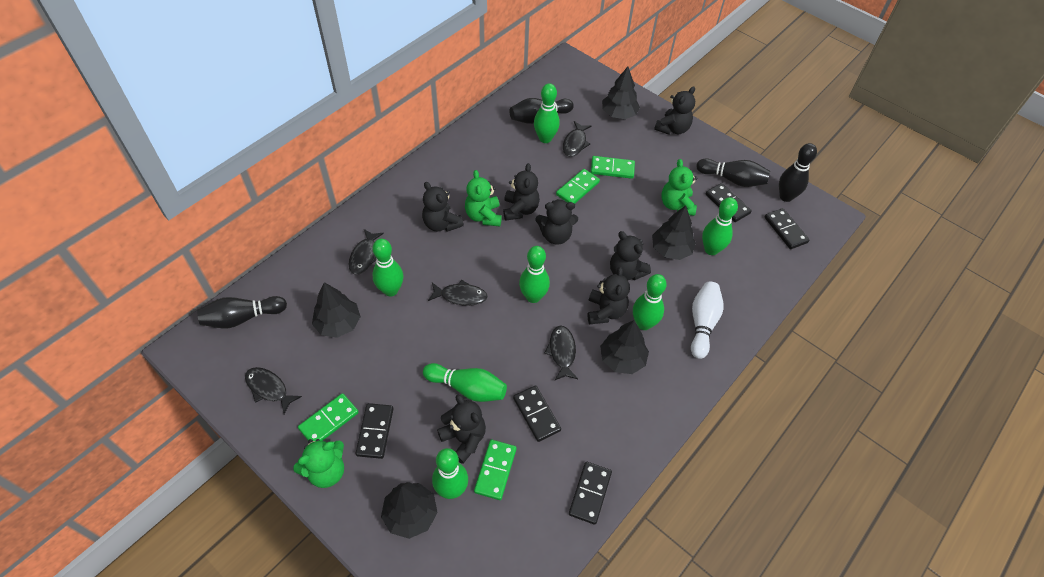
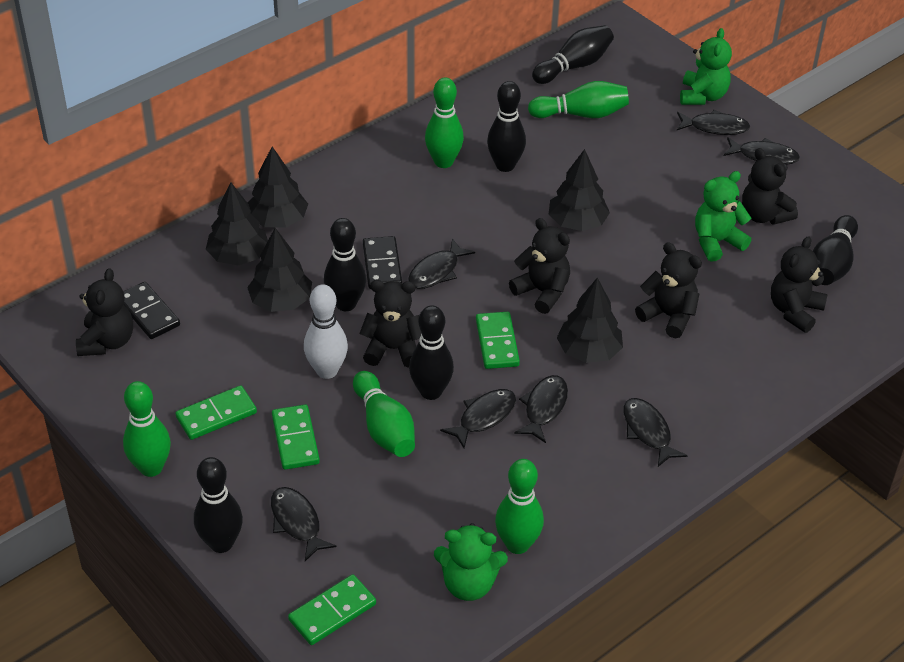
black bowling pin: [197,296,287,328] [509,98,574,124] [697,159,770,187] [779,143,817,202] = 4 -> [194,457,243,553] [324,218,366,311] [409,305,454,400] [487,81,526,172] [532,25,614,84] [813,215,858,285] = 6
black domino: [356,403,394,459] [513,385,561,442] [569,462,612,525] [706,183,752,222] [765,208,809,249] = 5 -> [123,282,180,339] [363,236,402,289] = 2
black fish: [245,367,302,414] [349,229,384,275] [428,280,488,306] [545,325,578,380] [563,121,592,157] = 5 -> [271,487,336,561] [408,238,475,289] [440,389,516,448] [514,375,568,443] [623,398,688,467] [677,110,750,135] [724,137,800,165] = 7
black teddy bear: [422,182,464,232] [437,395,486,464] [503,163,540,221] [536,199,578,245] [587,267,630,324] [610,231,651,280] [654,86,695,135] = 7 -> [76,268,133,356] [359,280,421,368] [509,218,570,314] [635,242,702,338] [742,148,798,225] [771,236,827,333] = 6
green bowling pin: [372,239,403,297] [423,363,507,402] [432,448,468,499] [519,246,550,303] [534,83,560,143] [633,274,667,330] [702,197,738,255] = 7 -> [123,381,171,477] [353,371,415,457] [425,77,464,168] [495,459,544,554] [528,81,629,118] = 5

